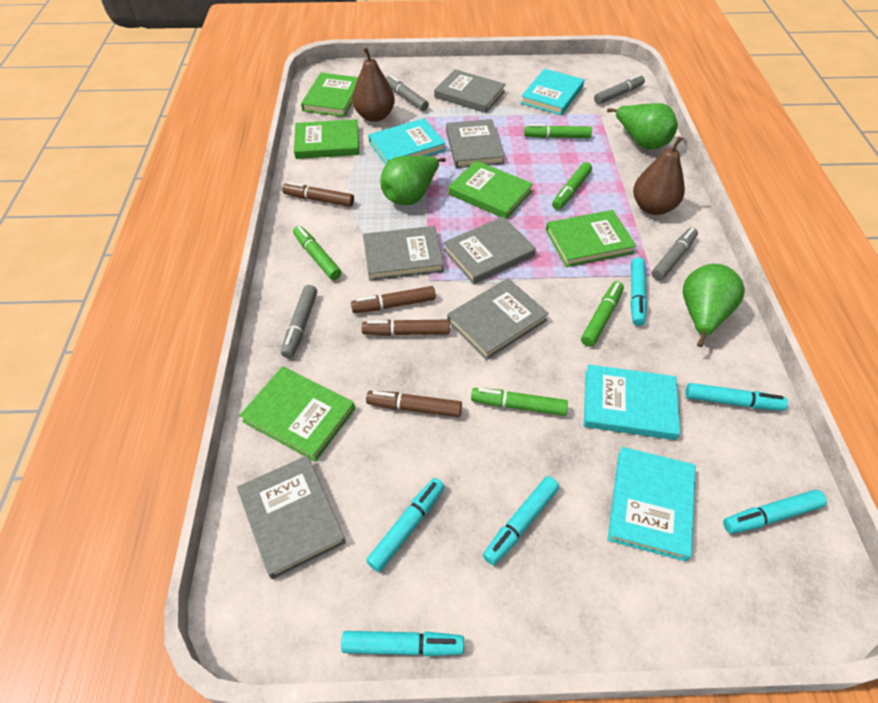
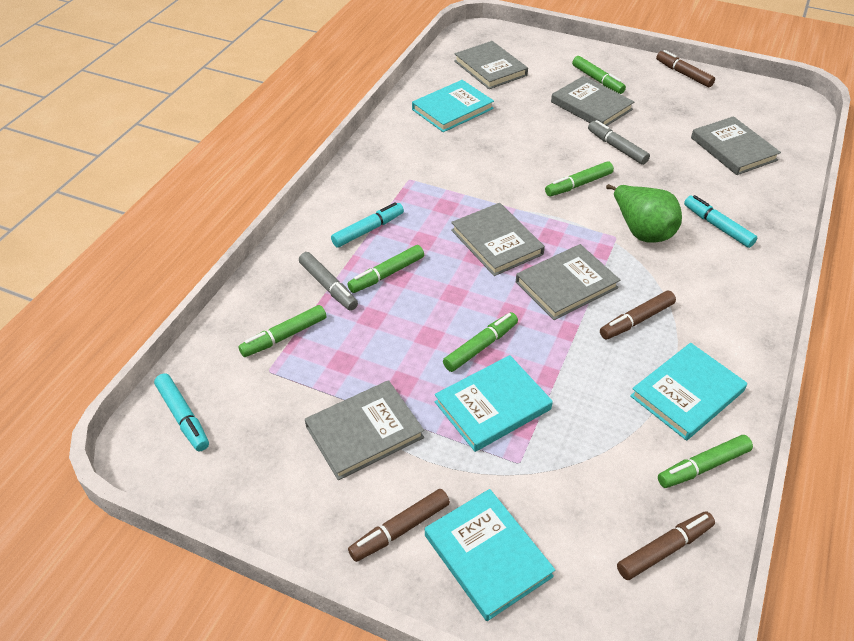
brown pear: [352,47,395,122] [633,137,685,215] = 2 -> none = 0
green book: [239,367,355,462] [294,119,359,159] [301,73,358,117] [448,160,533,219] [546,210,637,267] = 5 -> none = 0
green marker: [293,226,341,280] [471,388,568,416] [524,124,592,138] [552,162,592,210] [581,281,624,347] = 5 -> [238,305,326,357] [347,245,424,293] [443,312,518,372] [545,161,614,196] [572,56,626,94] [658,435,753,488] = 6
green pear: [381,156,446,205] [607,103,678,150] [683,264,745,347] = 3 -> [606,184,682,243] = 1
grey marker: [281,285,317,358] [386,75,429,111] [594,74,645,104] [652,228,698,280] = 4 -> [299,252,358,311] [588,120,650,165] = 2
turquoise marker: [341,631,464,656] [366,478,445,572] [483,476,559,565] [630,257,647,326] [685,383,788,411] [723,490,827,534] = 6 -> [154,373,209,451] [331,202,404,247] [684,195,757,248] = 3

